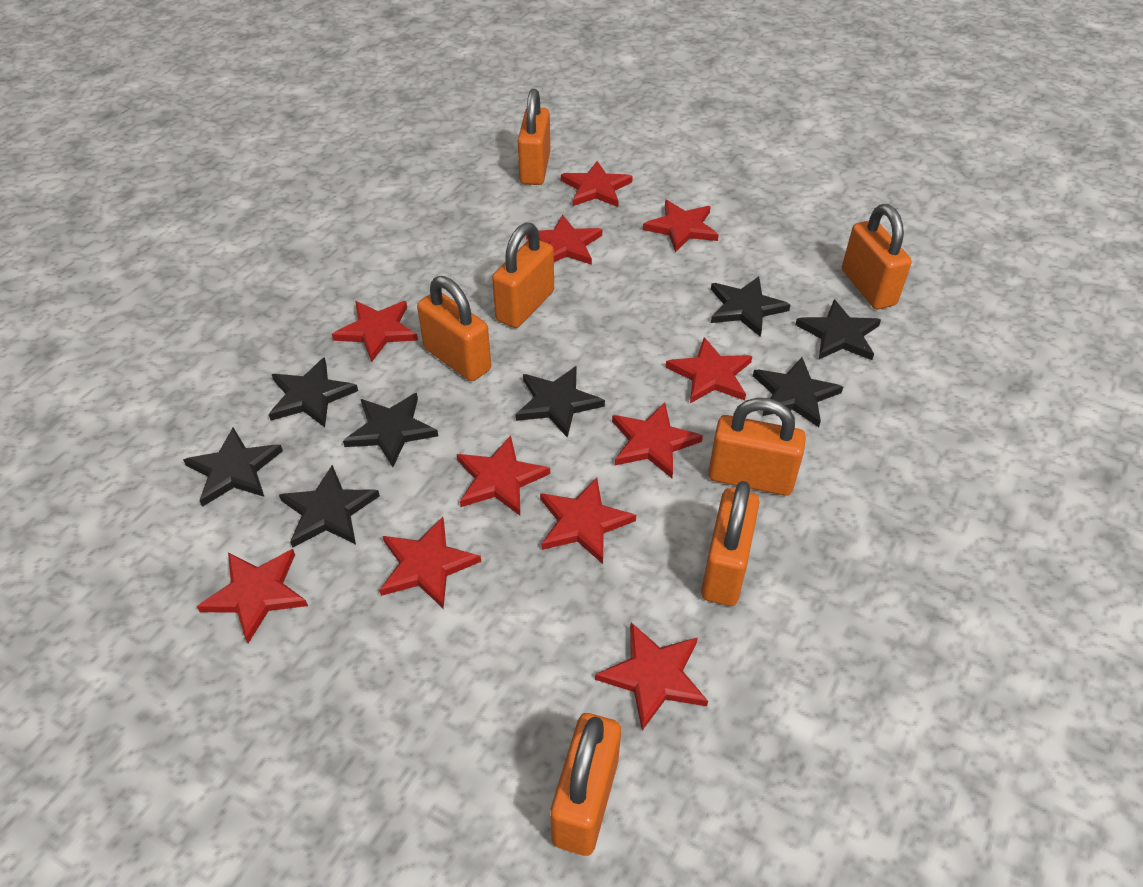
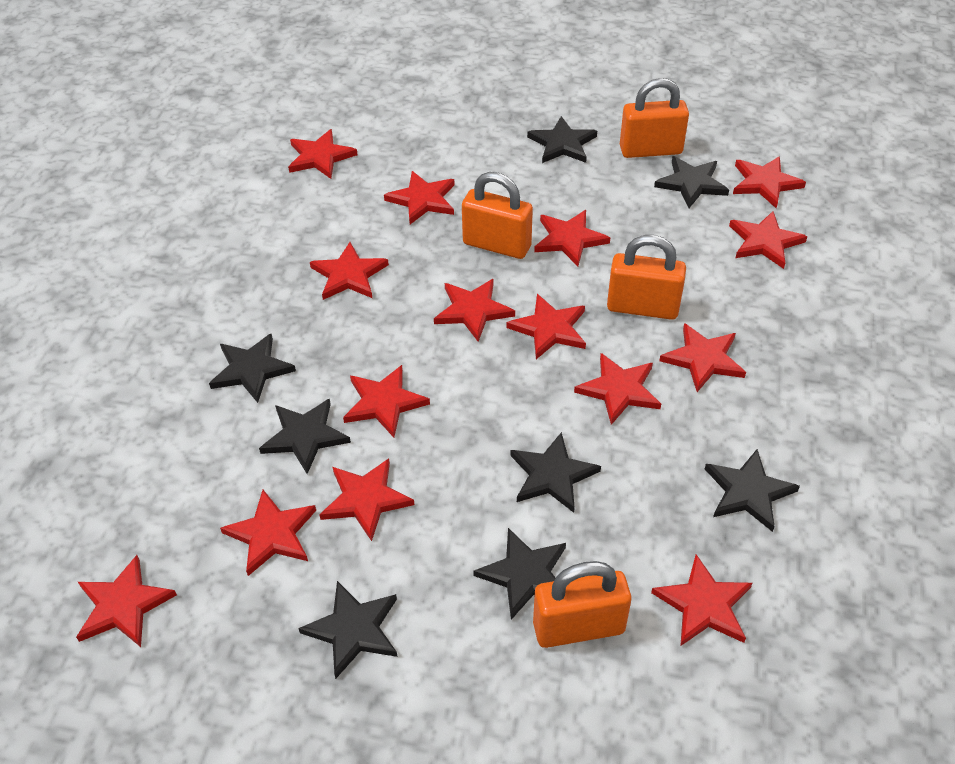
orange padlock: [417,276,491,381] [492,223,554,328] [518,89,550,185] [550,713,621,856] [701,481,760,606] [708,398,806,496] [842,204,912,309] = 7 -> [462,172,533,259] [533,561,631,648] [607,235,686,320] [620,78,689,158] = 4
red star: [197,549,308,643] [332,301,418,362] [379,517,481,608] [457,436,550,516] [526,214,602,265] [540,477,636,564] [561,161,633,207] [595,623,708,730] [612,402,703,478] [643,200,719,252] [665,337,752,403] = 11 -> [76,555,177,647] [220,490,316,576] [288,129,357,179] [310,242,389,300] [319,458,414,541] [343,365,430,437] [384,171,455,224] [434,279,515,342] [507,294,586,359] [534,210,610,266] [574,353,661,425] [651,554,752,646] [659,323,746,392] [729,211,807,269] [733,156,806,208] = 15

